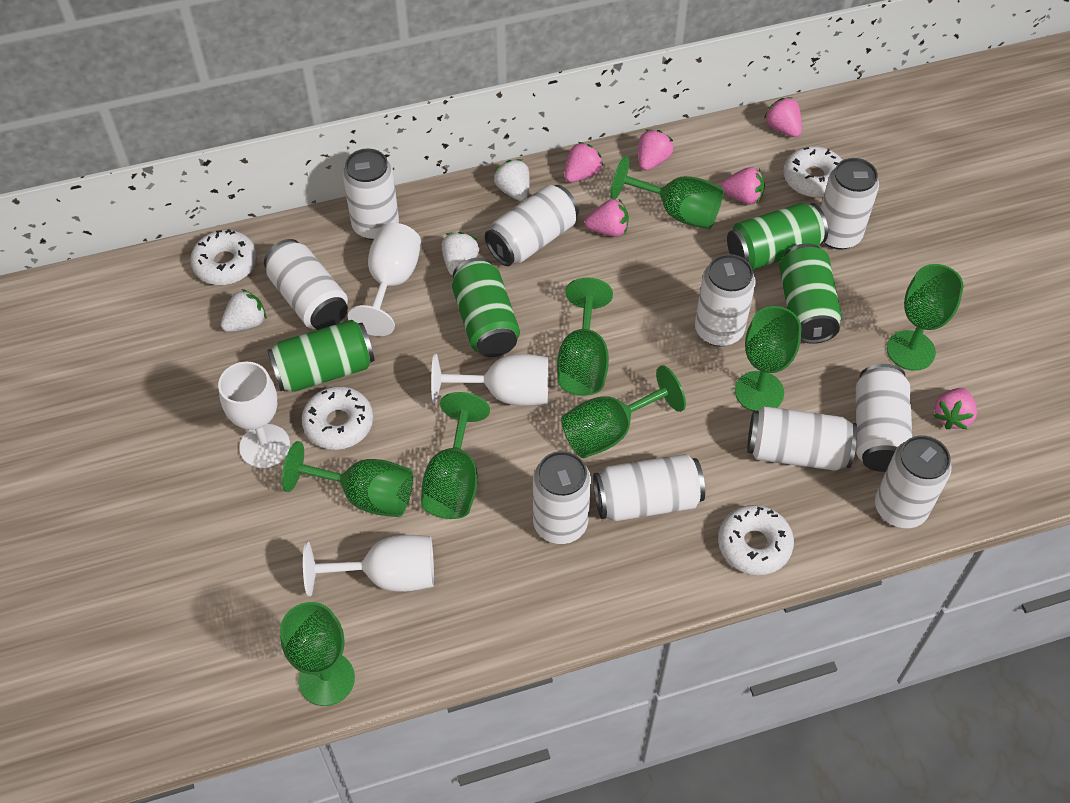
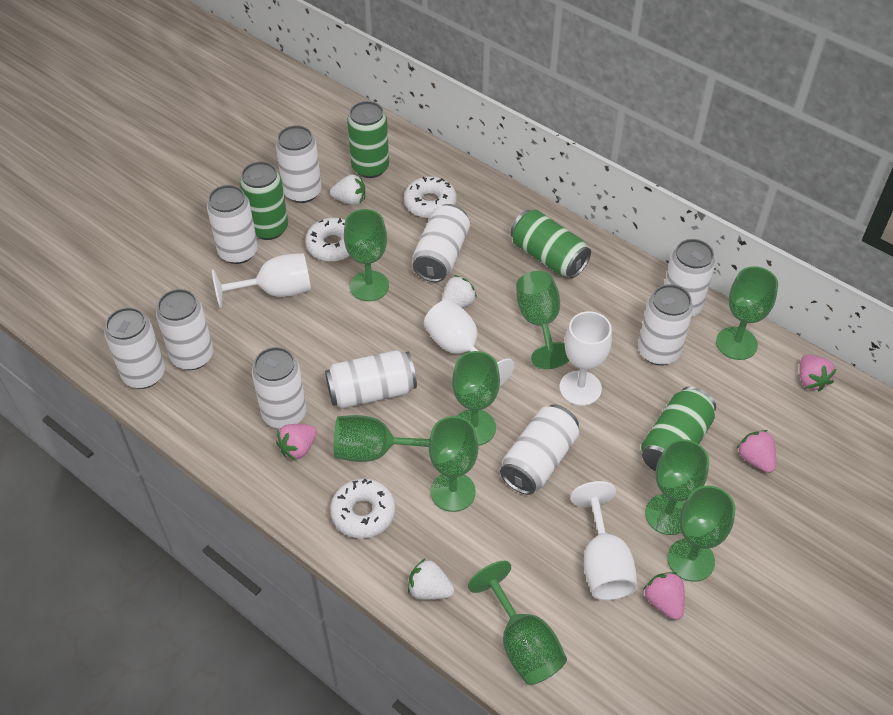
green goblet: [280,602,355,706] [282,441,413,517] [421,392,490,519] [557,277,613,396] [561,365,686,458] [610,156,724,229] [735,306,801,411] [887,264,964,371] = 8 -> [333,415,430,462] [344,209,389,301] [429,416,478,512] [452,351,500,446] [468,561,567,685] [516,271,570,369] [645,439,709,535] [667,486,735,582] [716,266,778,360] = 9
pink strawberry: [564,142,604,182] [585,199,629,237] [638,129,674,171] [721,167,765,204] [764,97,802,137] [933,388,977,429] = 6 -> [276,424,317,460] [643,572,685,620] [736,430,776,473] [800,355,836,391] = 4
white donut: [190,229,257,285] [302,386,373,450] [718,505,794,575] [783,146,842,198] = 4 -> [305,218,350,262] [330,478,396,539] [404,176,457,218] = 3

